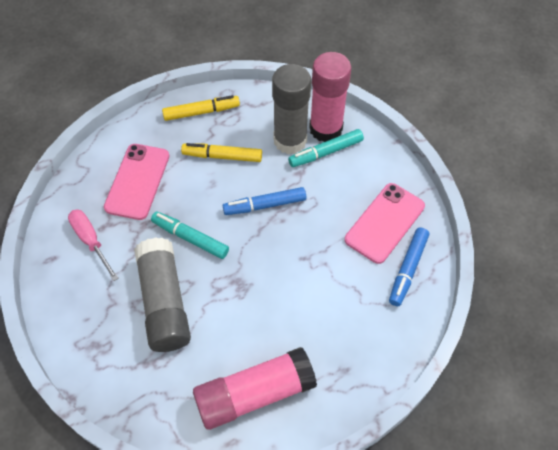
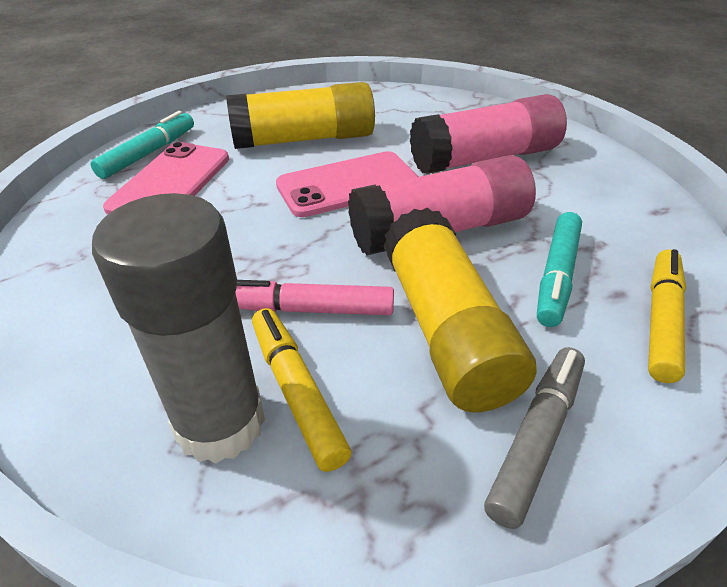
blue marker: [223,187,306,215] [389,227,429,306] = 2 -> none = 0
grey glue stick: [134,237,191,352] [272,64,311,154] = 2 -> [92,193,265,463] = 1
grey marker: none = 0 -> [484,347,585,529] = 1
pink marker: none = 0 -> [235,280,394,315] = 1
pink screwdriver: [68,209,119,281] = 1 -> none = 0
yellow glue stick: none = 0 -> [226,82,375,149] [383,207,537,413] = 2

